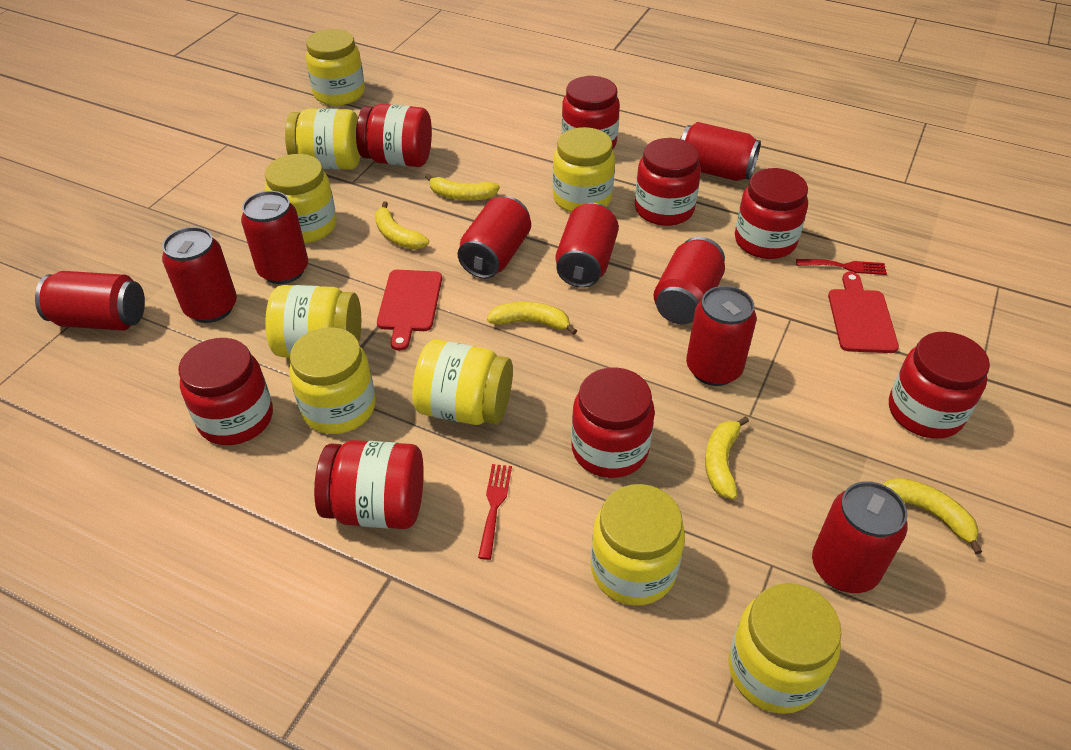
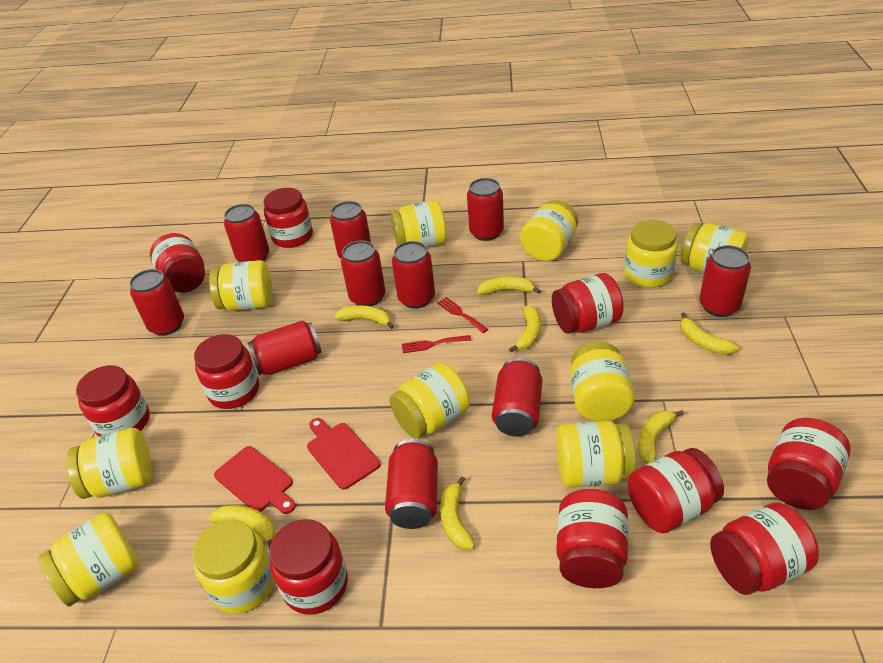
red can: [35,271,145,331] [162,227,237,323] [241,191,308,284] [457,196,531,279] [555,203,619,288] [654,237,725,324] [681,122,761,181] [686,286,756,386] [812,481,908,593] = 9 -> [129,269,184,336] [224,204,269,262] [247,320,322,375] [330,201,371,259] [341,240,386,306] [385,439,438,529] [392,241,435,309] [467,178,504,241] [492,358,542,437] [699,245,751,317] = 10
red jar: [179,338,273,445] [314,440,424,529] [356,104,432,167] [561,76,620,150] [571,368,655,478] [635,138,701,226] [735,168,808,259] [889,332,990,439] = 8 -> [76,365,150,436] [150,233,205,293] [194,334,259,409] [264,188,313,248] [269,519,348,615] [552,273,624,334] [556,489,628,588] [627,448,724,533] [710,503,819,595] [767,418,851,510] = 10
yellow banana: [375,202,429,249] [425,174,500,201] [487,302,577,335] [705,416,749,499] [882,478,982,554] = 5 -> [208,505,275,550] [334,305,394,329] [440,476,475,550] [477,277,541,295] [509,306,541,352] [638,410,684,464] [680,312,739,355] = 7
yellow jar: [265,154,337,243] [265,285,361,357] [285,108,360,170] [289,327,376,434] [306,29,365,106] [412,340,513,425] [553,127,615,212] [591,484,685,606] [729,583,841,714] = 9 -> [38,513,139,607] [66,428,152,499] [192,519,275,614] [209,260,272,311] [390,363,470,439] [391,200,447,247] [520,200,578,262] [556,421,636,488] [570,342,635,422] [624,220,678,288] [680,223,749,273] = 11

